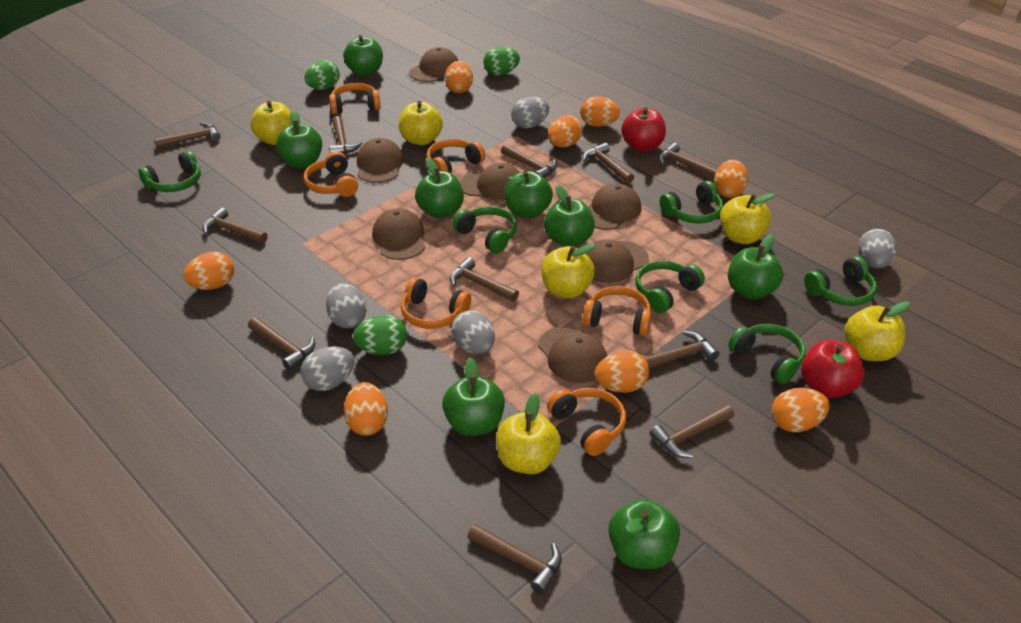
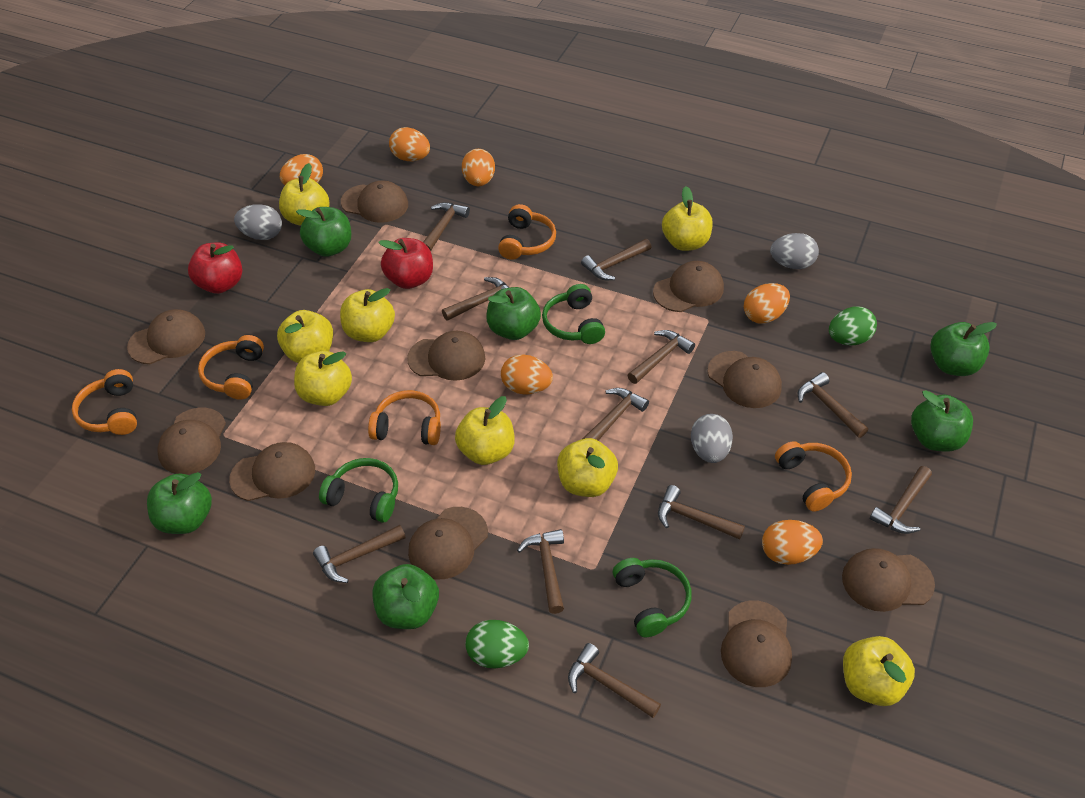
brown cap: [357,138,404,183] [372,208,425,260] [409,47,459,82] [460,163,520,201] [538,326,607,383] [585,239,649,283] [588,183,641,230] = 7 -> [127,309,205,364] [157,408,226,474] [229,442,315,501] [341,180,408,223] [407,331,485,381] [408,507,488,579] [653,261,724,312] [708,351,782,408] [721,600,792,687] [842,548,935,612] = 10
green apple: [276,110,322,168] [343,35,383,76] [415,158,464,218] [442,357,505,436] [505,171,553,219] [544,185,595,247] [609,499,680,569] [728,234,783,300] = 8 -> [147,472,212,534] [296,207,351,257] [373,564,439,629] [486,287,541,340] [911,390,973,452] [930,322,997,376] = 6
green egg: [304,60,339,90] [353,315,407,355] [483,47,520,76] = 3 -> [466,620,529,668] [829,307,877,345] = 2
green headphones: [138,151,201,192] [452,206,517,253] [635,261,705,313] [660,181,723,224] [729,324,806,384] [804,256,877,306] = 6 -> [319,458,398,523] [542,284,605,344] [613,558,692,637] = 3
grey egg: [301,346,355,391] [326,283,367,328] [451,311,495,354] [511,97,549,128] [858,229,897,268] = 5 -> [234,204,282,240] [691,414,733,463] [770,233,819,269] = 3
orange egg: [183,252,234,290] [344,382,388,436] [445,61,473,93] [548,115,582,147] [580,96,620,127] [594,351,649,393] [714,160,748,198] [771,388,830,432] = 8 -> [280,154,323,185] [389,127,430,161] [462,149,495,186] [501,354,553,395] [744,283,790,324] [762,520,823,565] = 6
orange headphones: [303,151,358,197] [329,83,381,115] [401,277,471,329] [427,139,486,173] [547,388,626,456] [583,286,652,336] = 6 -> [72,369,137,435] [198,335,264,400] [368,390,441,445] [498,204,556,260] [775,441,852,512] = 5
yellow apple: [251,101,292,145] [399,101,443,145] [496,393,561,474] [541,243,595,298] [720,193,775,244] [845,302,910,361] = 6 -> [277,310,333,363] [279,163,330,226] [294,351,352,406] [340,288,395,342] [455,396,515,465] [557,438,618,497] [662,186,713,251] [843,636,915,706] = 8

